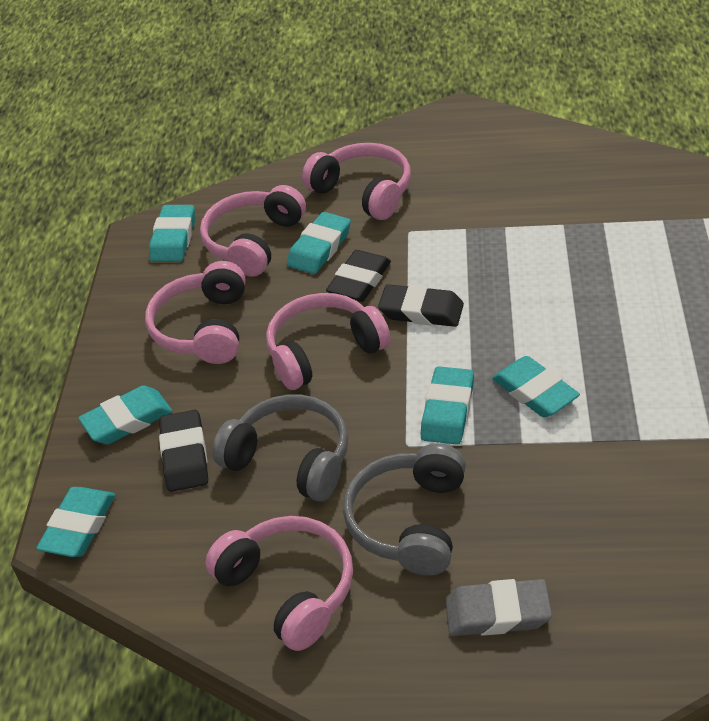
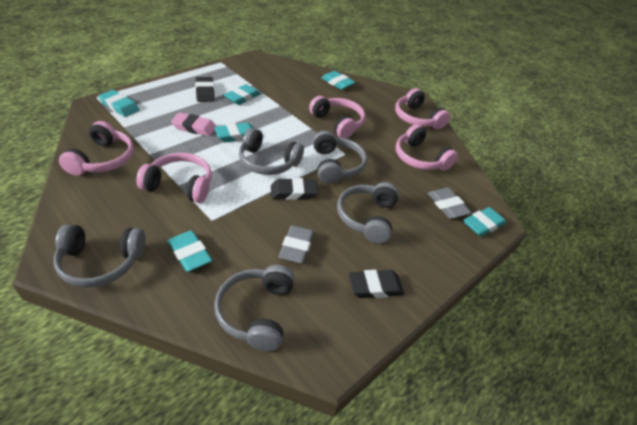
grey eraser: [445,579,552,636] = 1 -> [279,225,314,264] [428,188,472,219] = 2
grey headphones: [212,395,348,502] [343,444,466,576] = 2 -> [54,224,146,288] [214,265,295,351] [239,128,304,175] [313,131,367,184] [337,182,399,244] = 5
pink eraser: none = 0 -> [171,112,216,136] = 1

